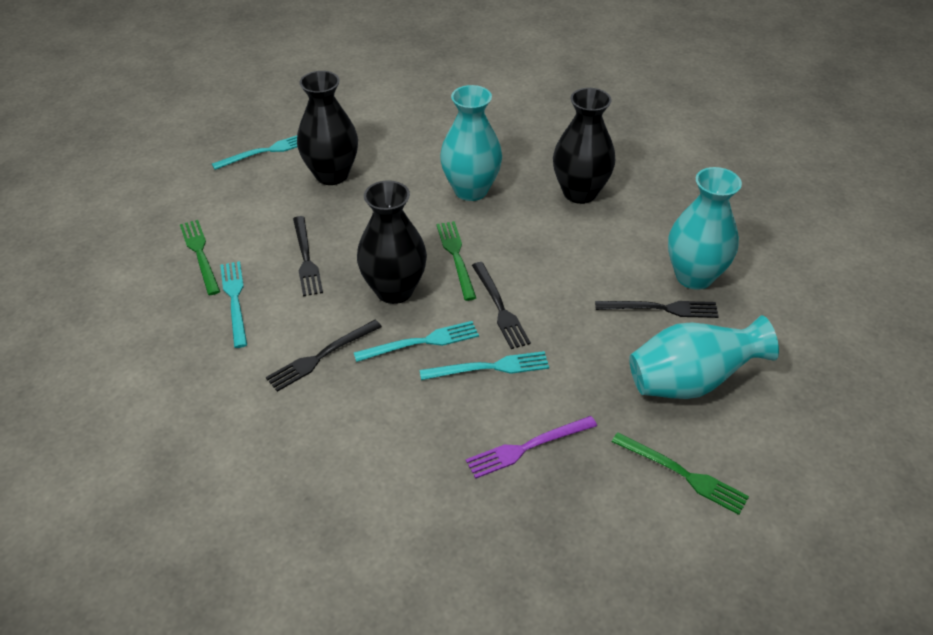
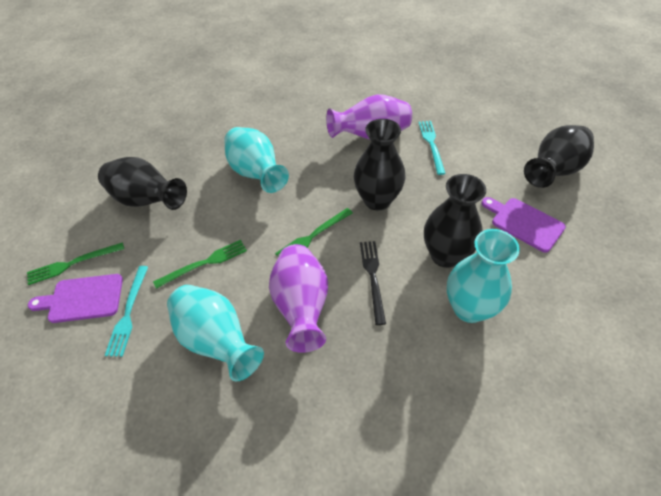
black fork: [266,320,382,392] [293,216,323,296] [472,262,531,349] [595,301,719,318] = 4 -> [360,241,386,325] = 1
black vase: [297,71,358,185] [357,180,427,304] [553,88,615,204] = 3 -> [98,157,187,210] [354,119,405,211] [424,174,486,268] [524,125,594,188] = 4
purple cutting board: none = 0 -> [28,274,123,323] [481,197,566,253] = 2
purple fork: [466,416,597,479] = 1 -> none = 0
purple vase: none = 0 -> [269,244,328,353] [326,94,412,140] = 2
turquoise fork: [212,135,297,170] [220,261,247,348] [354,321,479,362] [420,351,549,380] = 4 -> [105,266,148,357] [418,121,446,175] = 2

